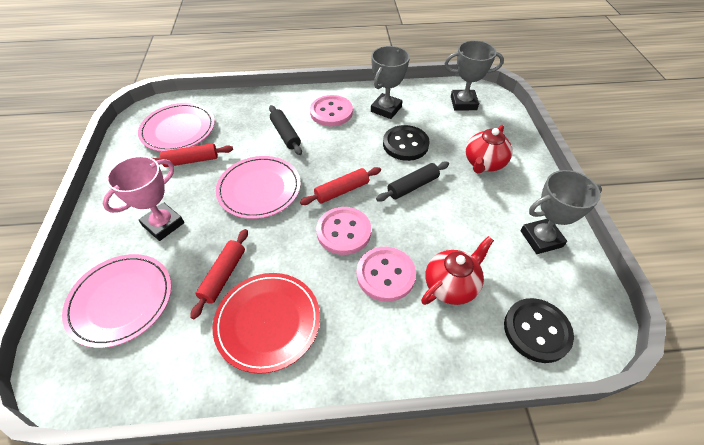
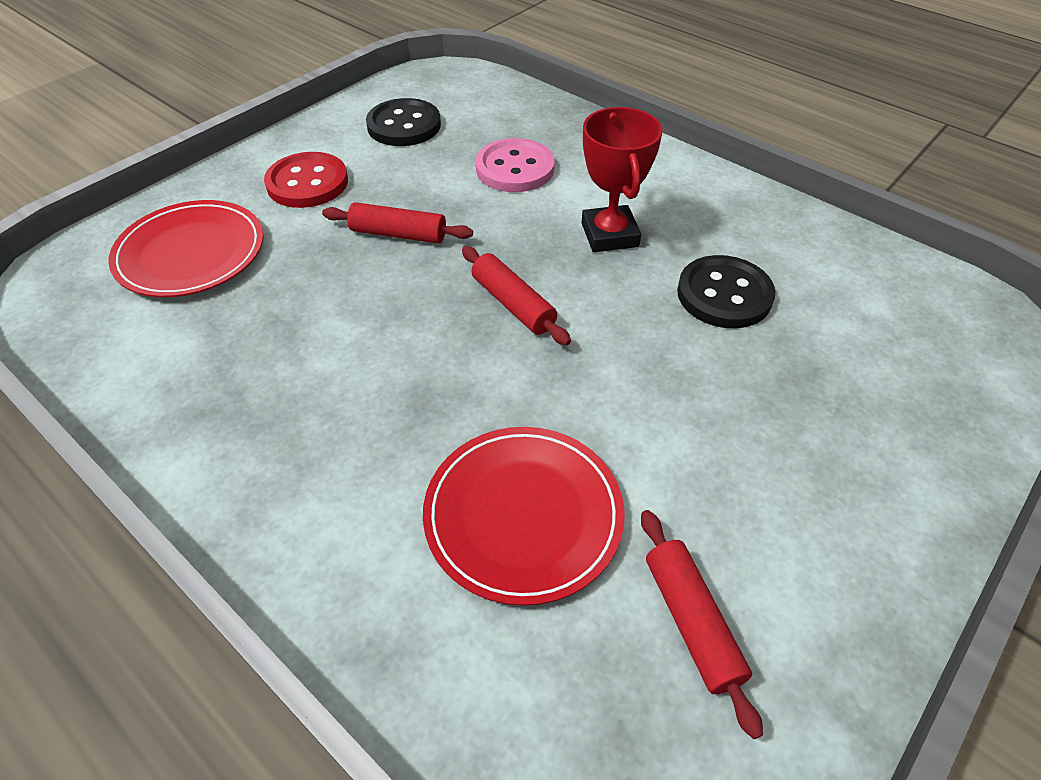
black rolling pin: [269,105,302,155] [376,162,449,202] = 2 -> none = 0
grey trophy: [371,46,410,119] [444,40,504,110] [521,170,602,254] = 3 -> none = 0
pink button: [310,95,353,126] [316,207,371,255] [357,247,416,302] = 3 -> [476,138,555,192] = 1
pink plate: [62,254,172,348] [138,103,215,151] [216,156,301,219] = 3 -> none = 0
pink trophy: [102,156,184,241] = 1 -> none = 0
red button: none = 0 -> [264,152,348,208] = 1
red plate: [213,273,320,374] = 1 -> [108,200,264,297] [423,427,624,606] = 2
red teapot: [421,236,494,305] [466,125,512,173] = 2 -> none = 0
red trophy: none = 0 -> [581,107,663,252] = 1

